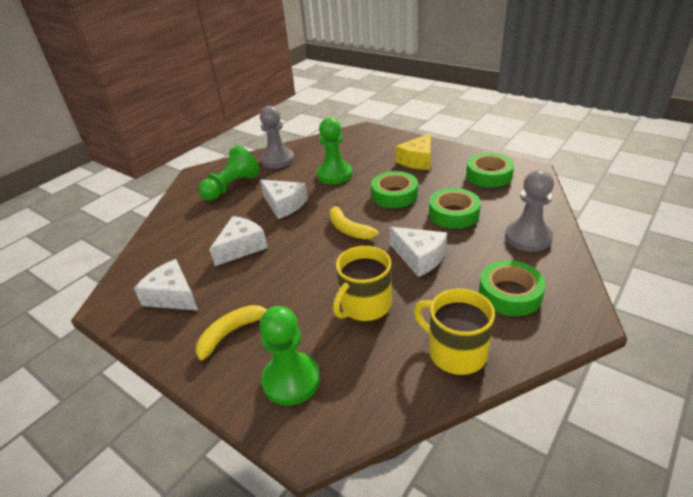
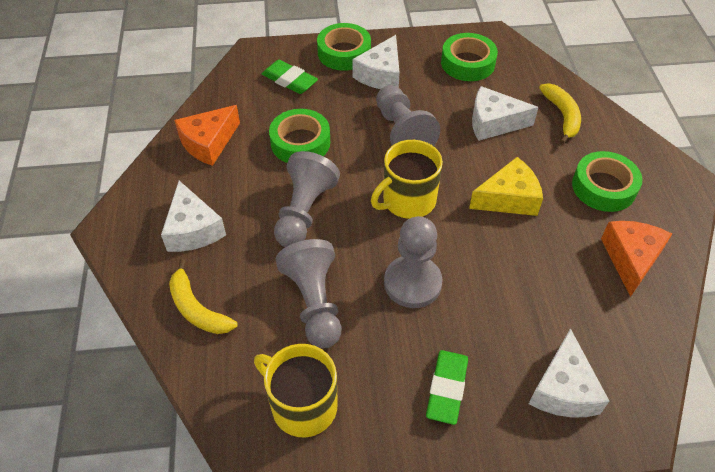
green eraser: none = 0 -> [262,60,318,94] [426,350,468,425] = 2
green pawn: [198,145,259,200] [259,306,320,406] [317,117,352,184] = 3 -> none = 0
grey pawn: [260,106,294,169] [505,170,554,252] = 2 -> [274,151,340,247] [276,239,341,348] [376,85,440,146] [384,216,443,308] = 4
orange cheese: none = 0 -> [174,105,240,166] [601,221,672,297] = 2

